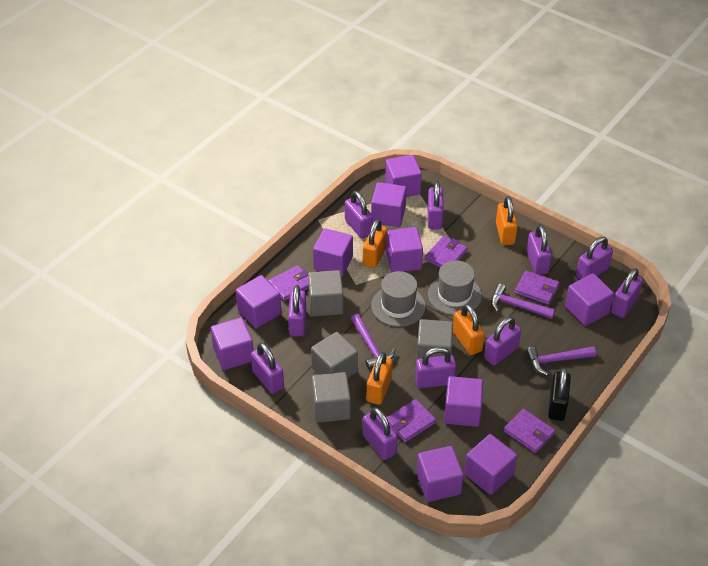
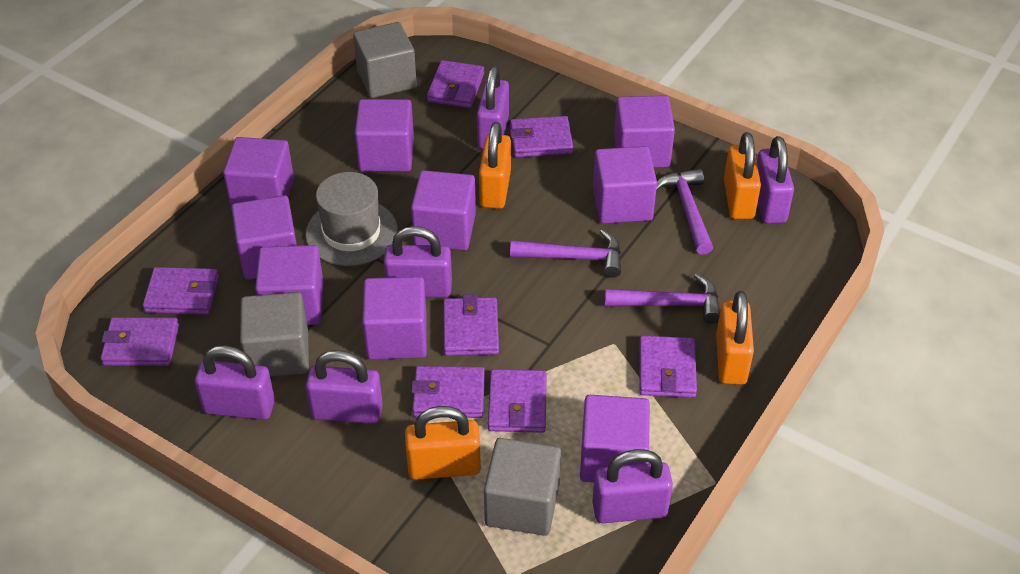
black padlock: [548,367,571,421] = 1 -> none = 0
grey cube: [308,270,344,317] [311,332,358,378] [312,372,351,423] [416,319,453,360] = 4 -> [240,292,309,377] [353,22,417,98] [484,438,561,536] = 3
grey hat: [371,271,426,327] [428,260,482,315] = 2 -> [305,172,398,266] = 1
purple cube: [211,317,254,370] [236,275,282,328] [313,228,353,277] [371,182,407,227] [385,155,422,197] [386,227,423,272] [417,446,464,502] [444,376,483,427] [464,434,517,495] [565,273,614,326] = 10 -> [223,137,294,209] [232,195,297,280] [255,245,324,325] [355,99,414,172] [362,277,427,360] [411,170,476,250] [580,395,650,482] [593,146,657,224] [614,95,675,168] = 9
purple padlock: [251,343,284,394] [288,285,306,336] [345,191,373,239] [362,407,398,460] [415,347,456,389] [428,181,444,229] [484,317,521,365] [526,225,552,275] [576,237,613,279] [611,268,643,318] = 10 -> [195,346,275,420] [306,350,383,424] [384,226,452,298] [477,66,509,149] [592,449,673,523] [757,136,794,224] = 6
purple wallet: [268,265,309,301] [386,399,436,442] [425,236,467,268] [504,409,555,453] [515,270,559,305] = 5 -> [100,317,179,366] [143,267,219,315] [411,366,485,418] [427,60,484,108] [443,294,499,356] [488,369,547,433] [510,116,573,157] [639,336,697,398] = 8

